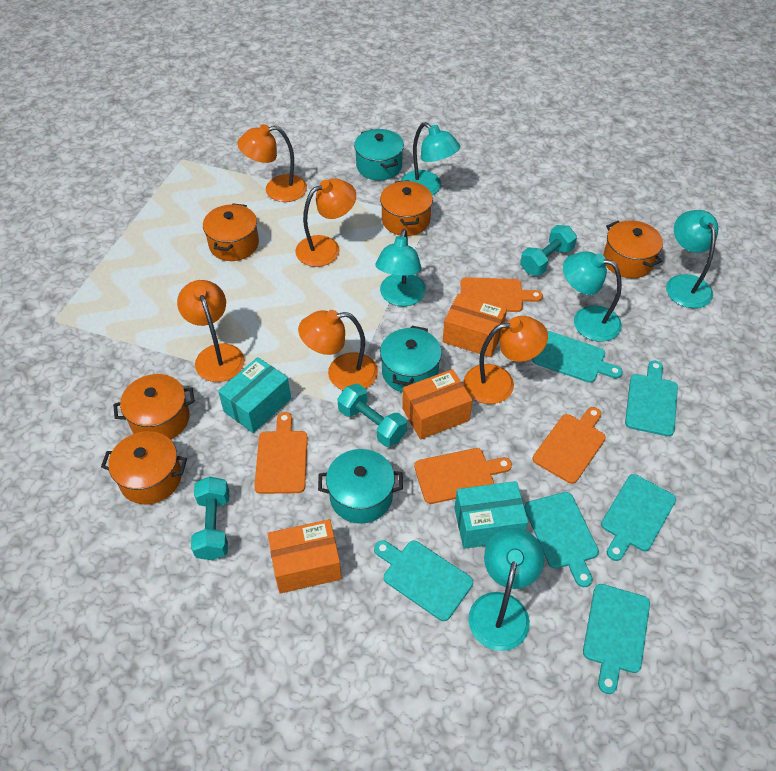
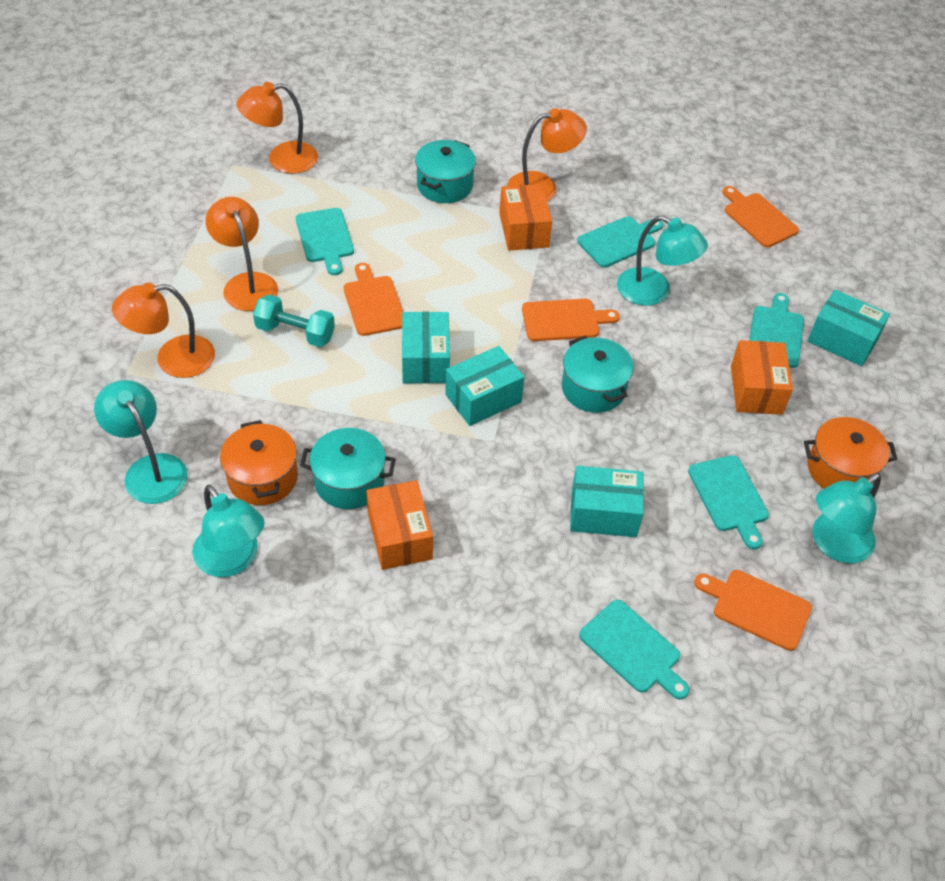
orange lamp: [177,280,245,382] [237,124,307,202] [295,178,356,267] [298,310,378,390] [464,316,548,404] = 5 -> [112,283,215,378] [205,197,278,311] [237,82,318,174] [507,108,587,201] = 4
orange pot: [101,431,187,504] [113,374,195,440] [203,203,259,261] [380,180,433,236] [603,220,663,278] = 5 -> [220,420,298,505] [804,417,897,489] = 2
turquoise box: [218,357,291,433] [454,481,528,549] = 2 -> [402,312,450,384] [445,346,524,426] [570,466,644,537] [808,289,890,366] = 4
turquoise cutting board: [374,540,473,621] [524,492,599,587] [532,331,623,383] [583,584,650,694] [601,474,676,561] [625,360,678,436] = 6 -> [296,208,354,275] [577,216,663,267] [579,600,689,700] [688,455,769,549] [749,293,804,368] = 5
turquoise dumbbell: [191,476,229,560] [337,384,407,447] [520,225,577,276] = 3 -> [253,295,335,347] = 1
turquoise lamp: [375,229,426,306] [401,122,460,195] [468,528,545,651] [563,251,622,342] [666,210,718,308] = 5 -> [94,380,188,504] [192,485,265,577] [617,215,708,306] [813,473,881,563] = 4

